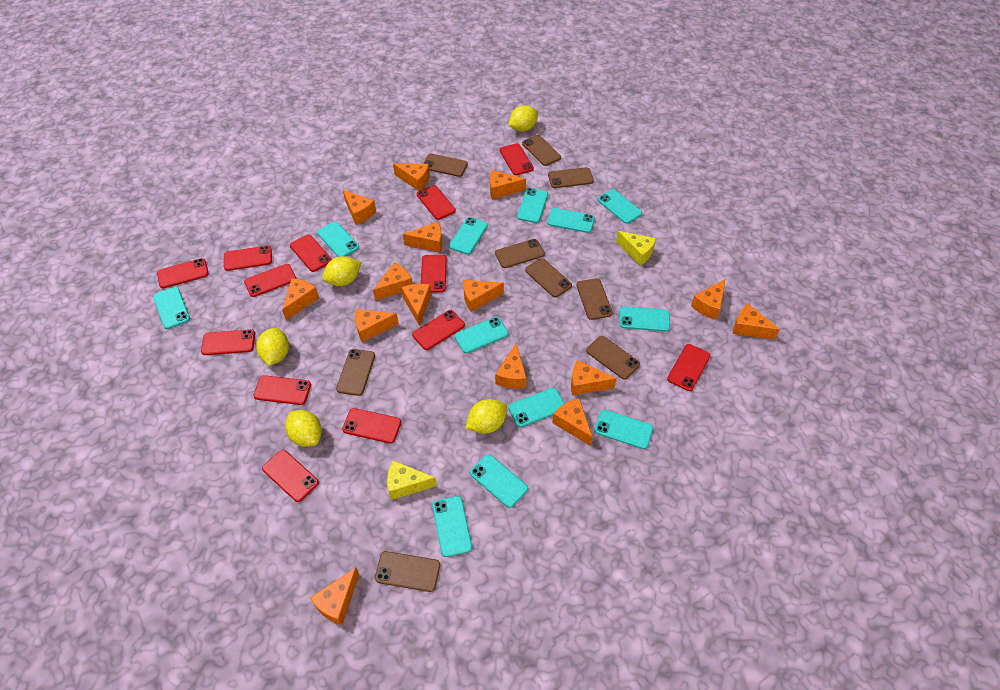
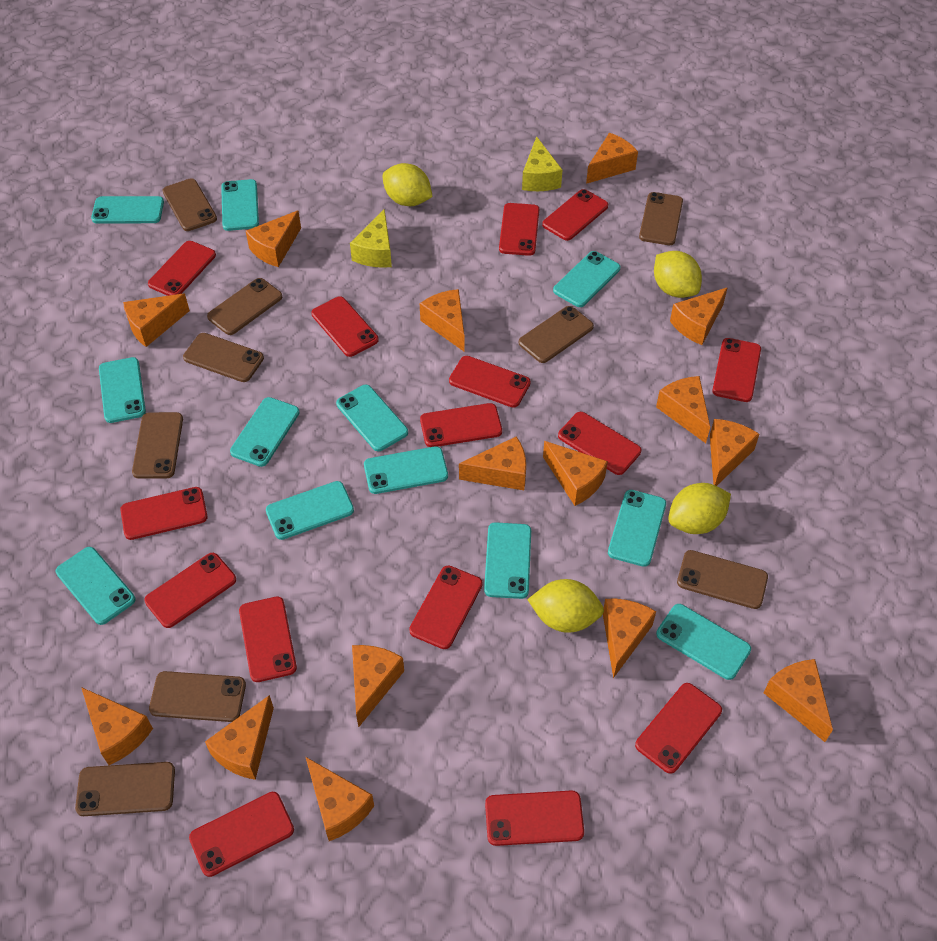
red phone: [157,258,209,288] [201,329,255,355] [224,245,272,271] [244,264,296,297] [253,375,311,405] [262,450,319,502] [290,234,332,272] [342,408,401,443] [412,310,465,350] [417,185,456,220] [421,255,447,292] [500,143,534,175] [667,344,711,391] = 13 -> [120,487,208,540] [144,553,236,628] [148,241,216,296] [189,792,294,877] [239,597,297,682] [311,296,379,357] [409,565,483,649] [420,403,502,447] [449,356,531,408] [485,790,584,846] [499,203,539,256] [542,189,608,241] [558,412,641,475] [635,683,722,774] [712,338,761,402] = 15
yellow lemon: [256,328,289,366] [285,410,322,447] [322,256,361,286] [466,399,507,434] [509,105,538,132] = 5 -> [383,163,433,206] [527,579,604,633] [654,251,702,298] [668,483,731,534] = 4

